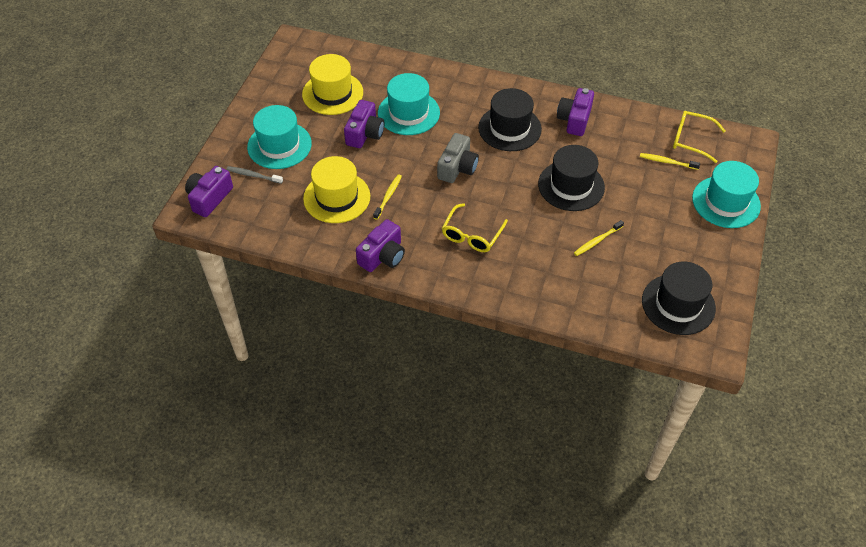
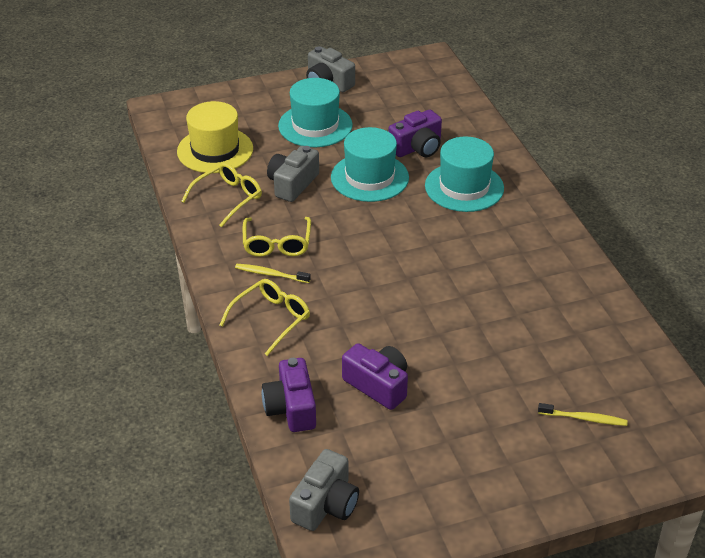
black hat: [478,88,542,151] [538,145,605,211] [642,262,716,335] = 3 -> none = 0
grey camera: [437,133,479,183] = 1 -> [267,146,319,202] [289,449,359,531] [306,47,355,92] = 3
grey toothbrush: [227,166,283,184] = 1 -> none = 0
purple camera: [185,166,233,217] [344,100,384,148] [356,219,405,272] [557,88,594,136] = 4 -> [262,358,316,432] [342,343,408,410] [388,110,442,157] = 3
yellow glasses: [442,203,508,252] [673,111,725,163] = 2 -> [181,163,262,227] [220,279,310,356] [243,217,311,257] = 3
yellow hat: [302,54,363,115] [303,156,370,223] = 2 -> [177,101,253,173] = 1
yellow toothbrush: [373,174,402,220] [574,220,624,256] [640,153,700,170] = 3 -> [235,264,311,283] [538,403,628,426] = 2

